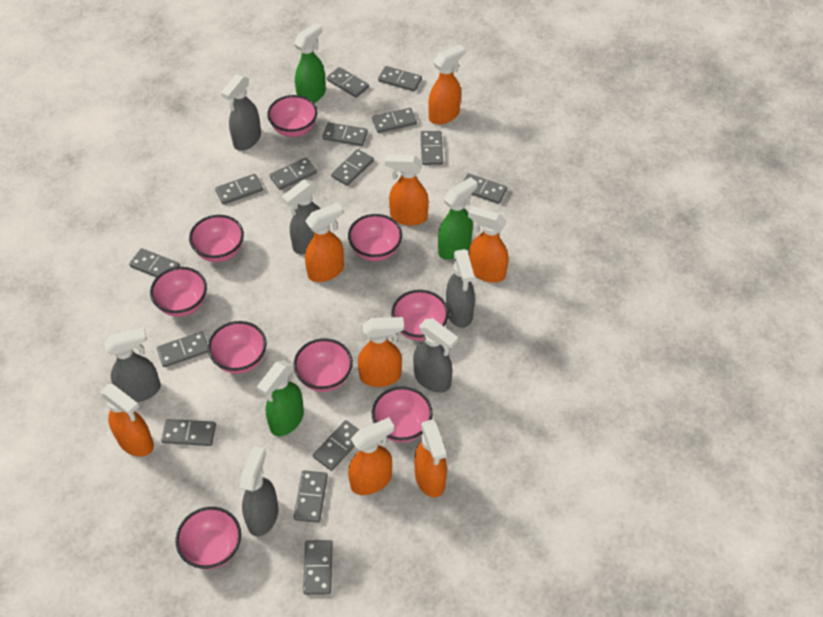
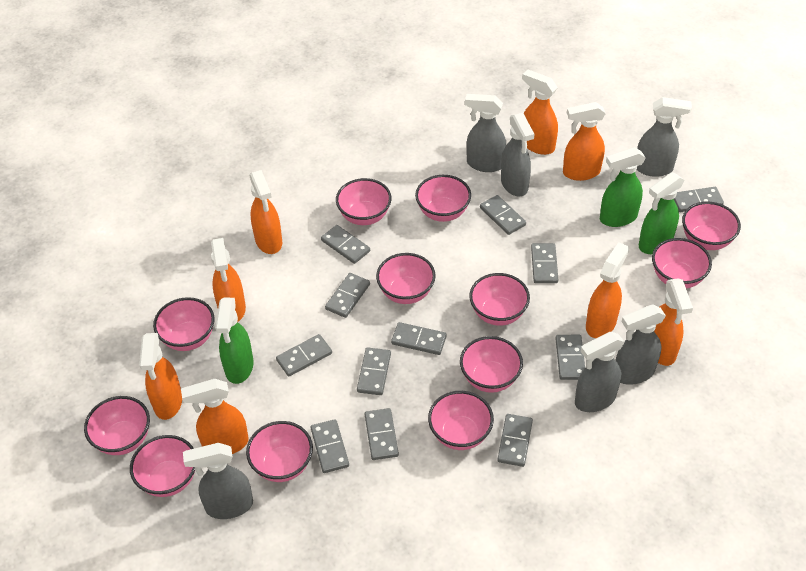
grey domino: [129,248,180,277] [157,332,208,367] [161,419,216,446] [215,174,263,205] [270,157,317,190] [294,470,328,523] [303,540,333,595] [313,420,359,471] [322,122,368,146] [327,67,369,98] [331,149,374,186] [372,108,417,133] [378,66,422,92] [421,131,443,165] [464,173,507,204] = 15 -> [276,334,332,377] [311,419,349,473] [321,225,370,264] [325,273,370,318] [357,347,391,395] [365,408,399,460] [391,322,447,355] [480,195,526,235] [498,414,533,467] [531,243,558,283] [555,335,585,380] [674,187,724,212] = 12
pink bowl: [150,267,207,317] [175,507,241,569] [189,215,244,262] [208,321,266,374] [267,95,317,137] [293,338,353,392] [348,214,402,261] [372,387,432,443] [391,290,449,341] = 9 -> [84,396,150,455] [130,435,195,497] [153,297,215,351] [246,421,313,482] [336,178,392,225] [376,253,436,304] [415,175,471,222] [428,391,494,450] [460,336,523,393] [469,273,530,326] [652,238,712,289] [682,202,741,250] = 12

